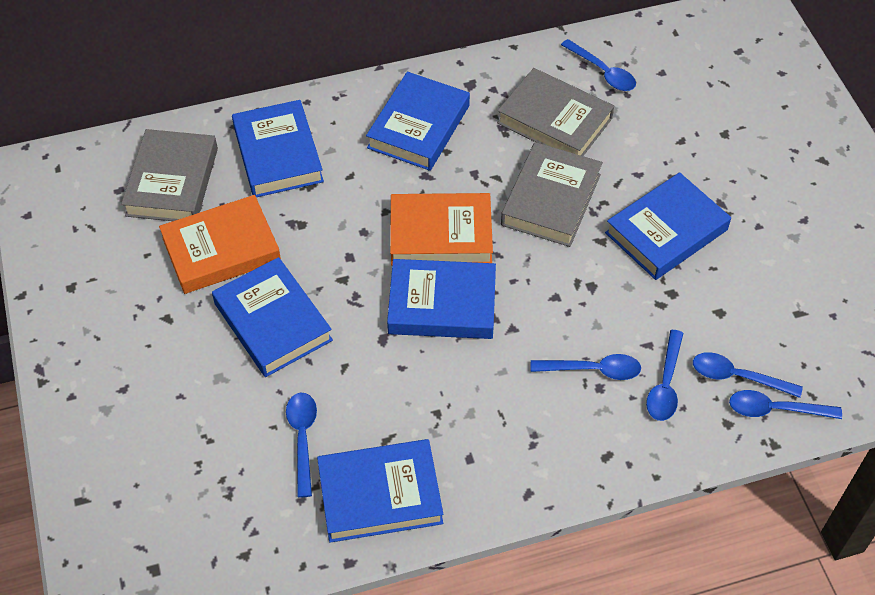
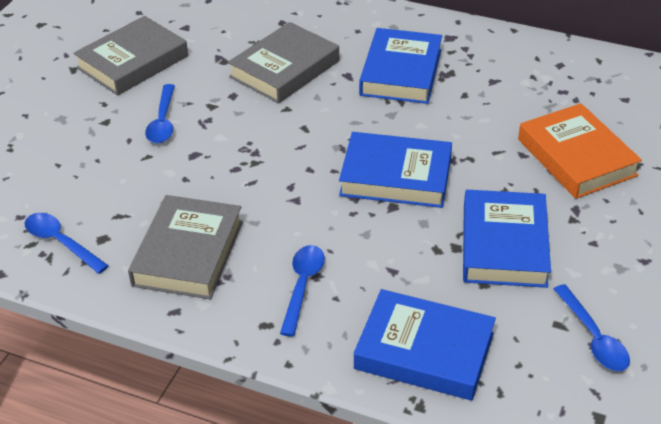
blue book: [212,257,333,377] [232,100,324,197] [317,439,443,543] [366,72,470,171] [387,259,496,339] [605,172,731,280] = 6 -> [339,132,452,208] [354,289,496,401] [359,28,442,104] [463,190,551,288] = 4
blue spoon: [286,393,317,497] [531,354,641,380] [561,39,636,91] [646,330,683,421] [693,352,803,398] [729,390,842,419] = 6 -> [25,213,109,274] [145,84,175,144] [280,245,325,337] [554,284,630,371] = 4
orange book: [159,195,281,294] [390,193,493,266] = 2 -> [518,103,642,199] = 1

